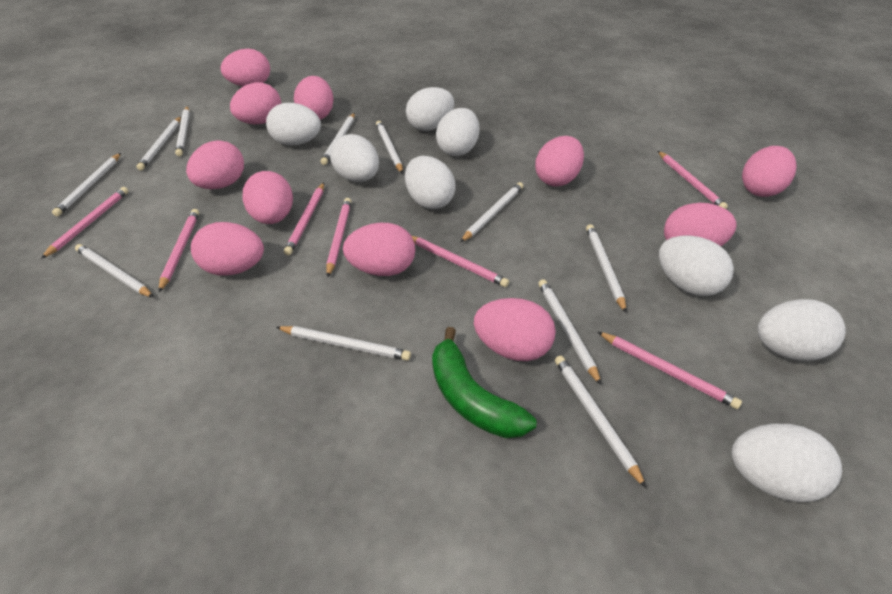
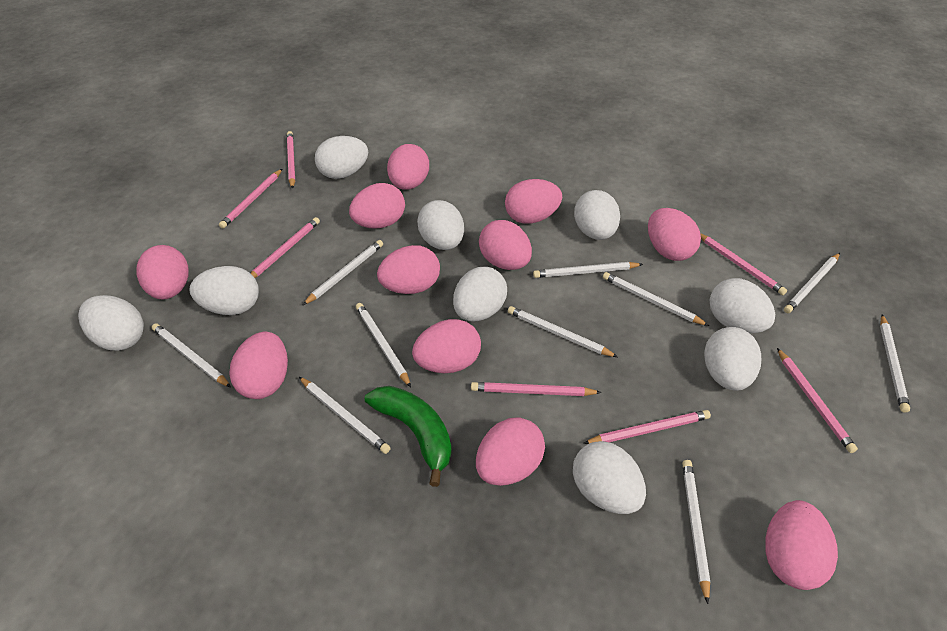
white egg: [266,103,321,145] [330,134,379,182] [405,156,456,209] [406,87,454,131] [436,108,479,156] [659,236,734,296] [731,424,842,502] [757,299,846,361] = 8 -> [78,295,144,351] [190,266,259,315] [315,136,368,179] [417,200,464,250] [453,267,507,321] [573,441,646,514] [574,190,620,240] [704,327,761,391] [710,278,775,333] = 9
white pencil: [52,153,121,216] [75,244,154,298] [136,116,181,170] [175,106,190,156] [276,326,411,361] [320,113,355,165] [376,121,403,174] [460,182,523,243] [538,279,601,385] [555,355,647,489] [586,224,626,313] = 11 -> [152,323,231,387] [299,377,390,454] [303,240,383,305] [356,303,411,387] [508,306,618,357] [533,262,643,278] [603,272,709,326] [682,460,710,604] [784,253,840,313] [880,314,910,413] = 10

